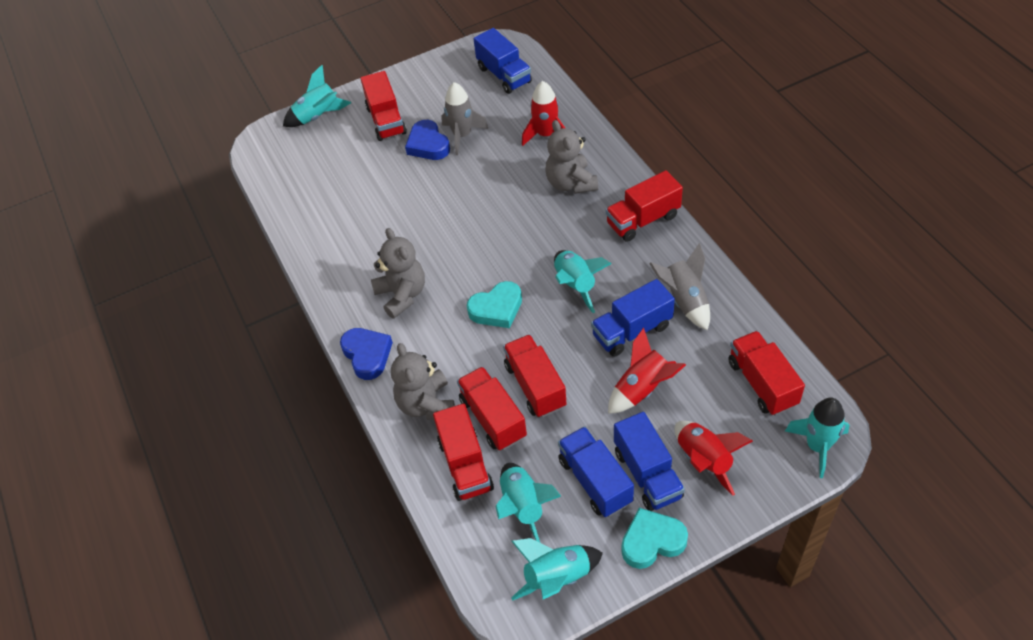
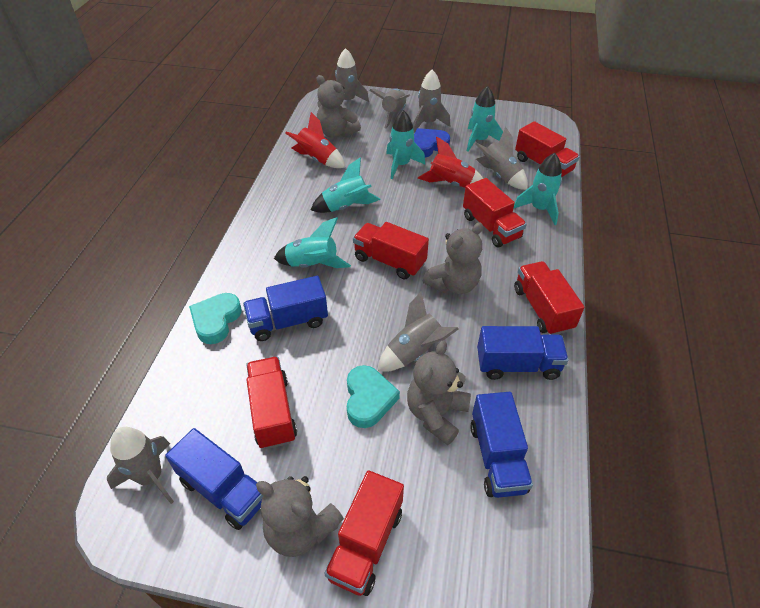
blue heart: [340,328,393,380] [405,120,450,160] = 2 -> [414,128,450,157] = 1
grey rocket: [441,82,488,155] [649,243,710,330] = 2 -> [107,427,174,504] [335,48,369,102] [369,88,410,128] [378,291,458,372] [413,70,450,132] [475,127,528,190] = 6
grey teddy bear: [371,228,425,319] [391,343,455,420] [545,120,598,194] = 3 -> [256,476,344,557] [317,75,361,138] [407,341,471,445] [423,222,483,294] = 4
red rocket: [522,81,565,146] [608,328,686,414] [675,421,753,496] = 3 -> [285,112,345,168] [418,137,483,188] = 2

